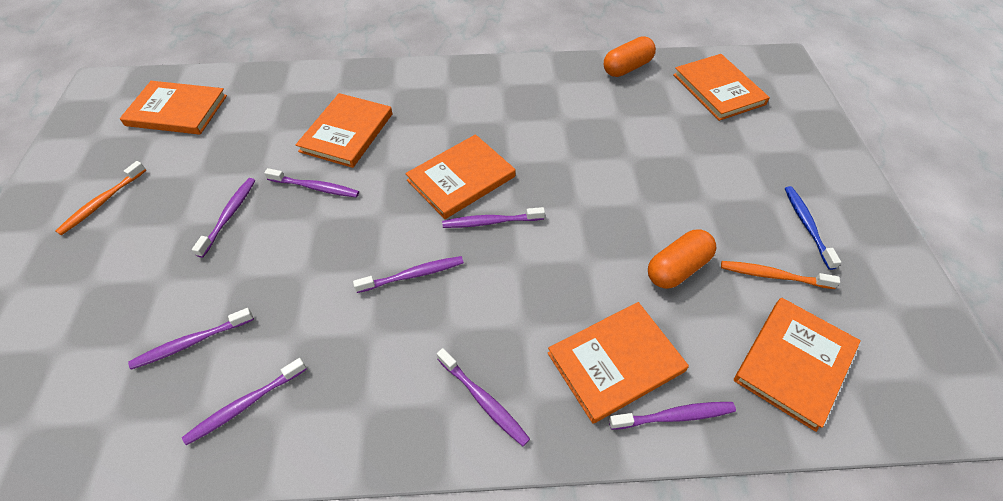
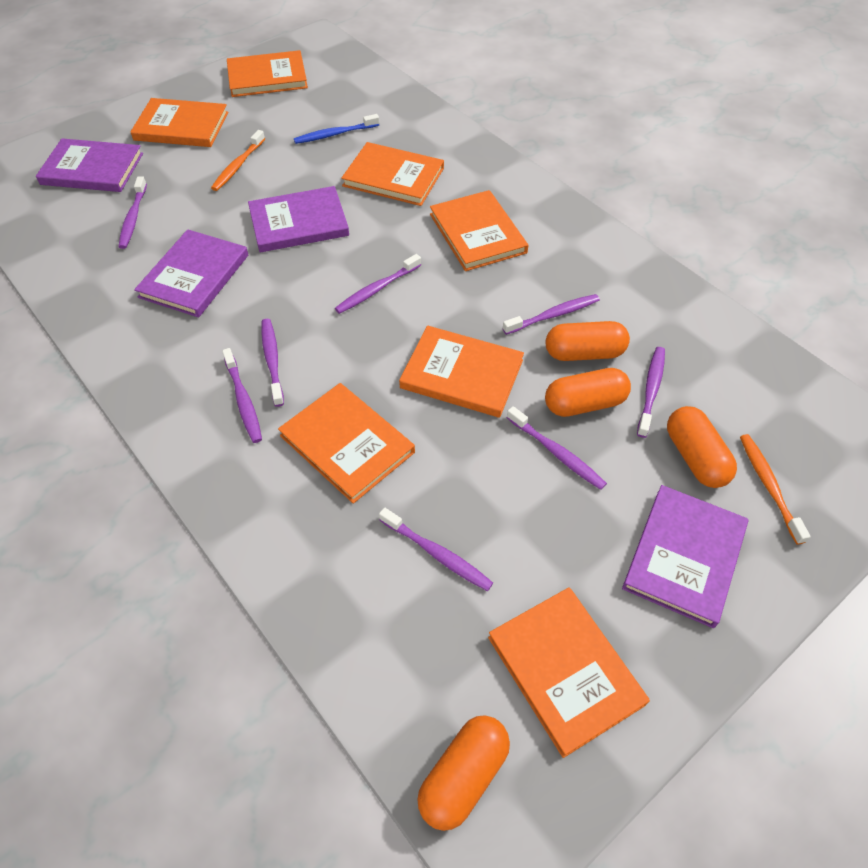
orange book: [120,81,227,135] [296,93,392,168] [405,134,516,219] [548,302,689,424] [673,54,770,121] [734,298,861,432] = 6 -> [130,98,228,147] [227,50,308,97] [278,383,415,504] [341,142,444,206] [399,326,524,418] [430,190,528,271] [488,587,650,758] = 7
orange capsule: [604,36,656,77] [648,230,716,289] = 2 -> [417,715,510,831] [545,368,631,417] [546,321,630,361] [667,406,737,488] = 4
purple book: none = 0 -> [36,138,143,192] [134,229,248,317] [248,186,349,252] [622,485,748,628] = 4

